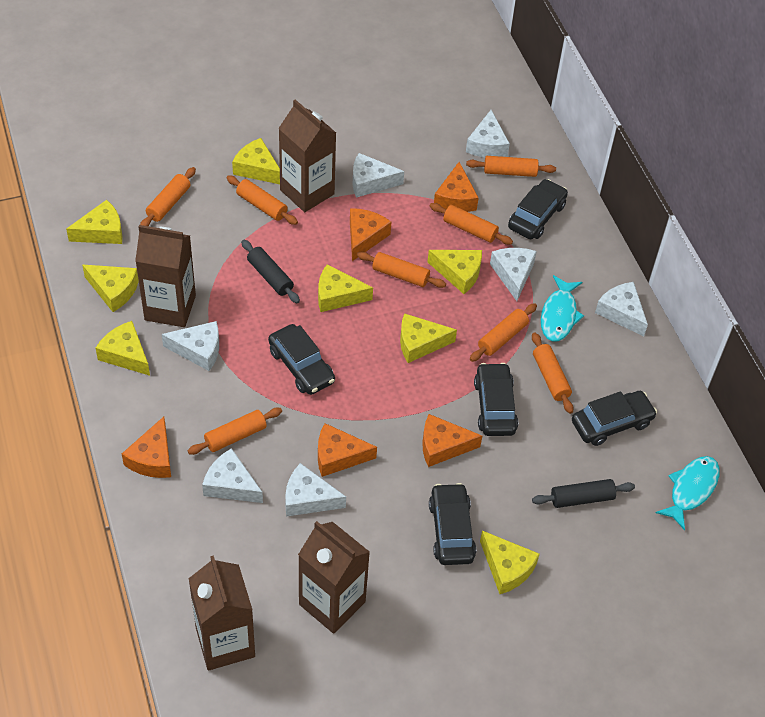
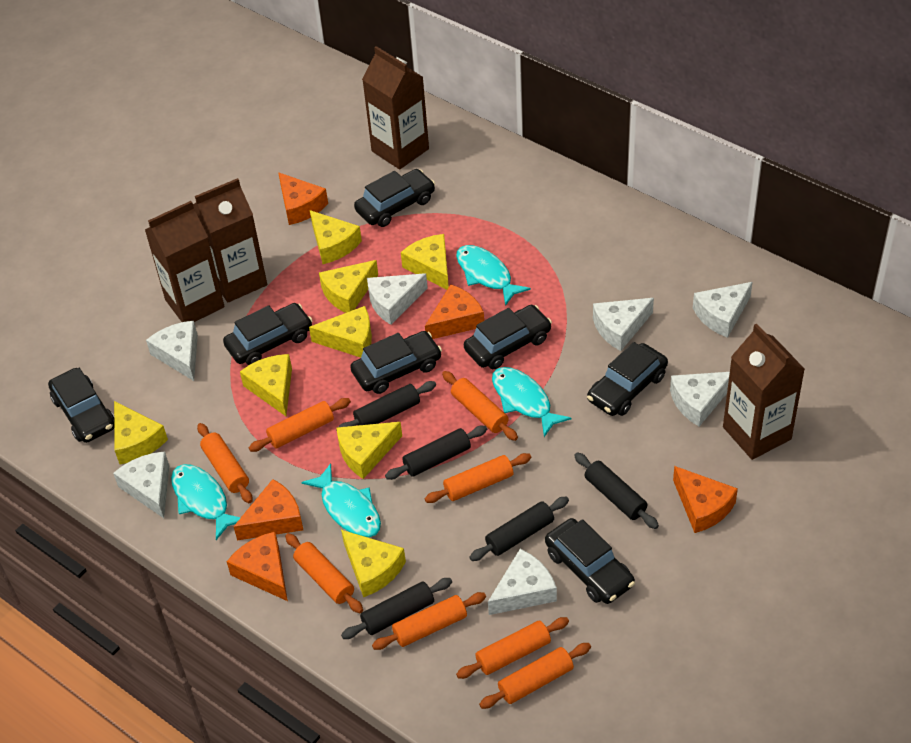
black car: [268,324,335,395] [429,483,476,565] [474,363,518,436] [508,179,568,239] [572,391,657,446] = 5 -> [48,368,114,443] [223,303,313,365] [350,331,442,394] [354,169,435,227] [464,305,552,369] [545,518,635,604] [587,342,668,416] = 7
black rolling pin: [241,240,300,303] [532,479,635,508] = 2 -> [336,381,436,431] [341,578,452,639] [385,426,487,480] [469,497,569,561] [574,452,659,529] = 5
turquoise fish: [541,275,584,341] [656,456,720,531] = 2 -> [171,464,241,540] [301,463,381,537] [456,245,531,306] [492,367,571,437] = 4

